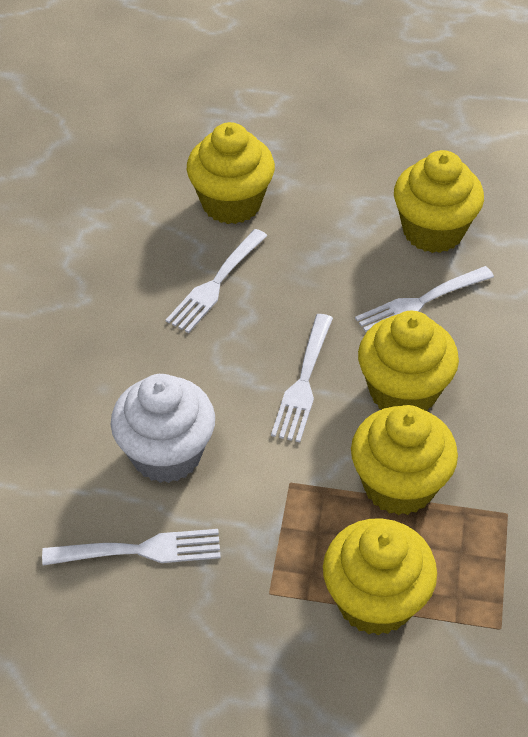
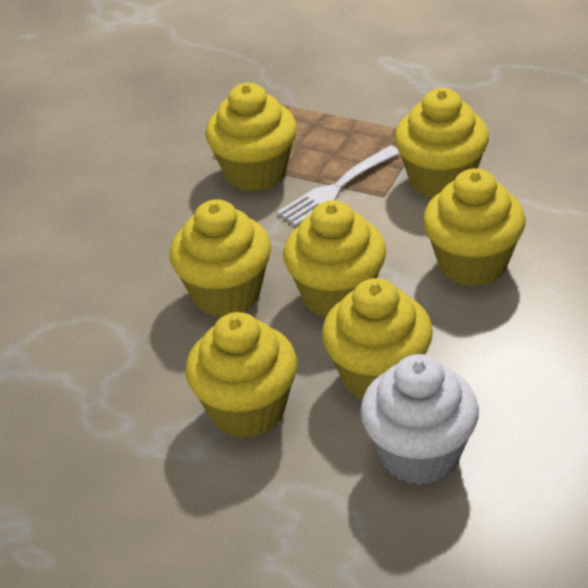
white fork: [42,529,221,566] [166,229,267,333] [271,314,333,442] [355,266,494,332] = 4 -> [277,145,400,226] = 1
yellow cupcake: [187,122,275,224] [323,518,437,635] [351,405,458,515] [358,311,459,411] [394,150,484,253] = 5 -> [170,199,271,317] [186,312,298,438] [205,83,297,192] [283,200,386,318] [322,278,433,399] [395,88,489,198] [423,168,526,286] = 7

